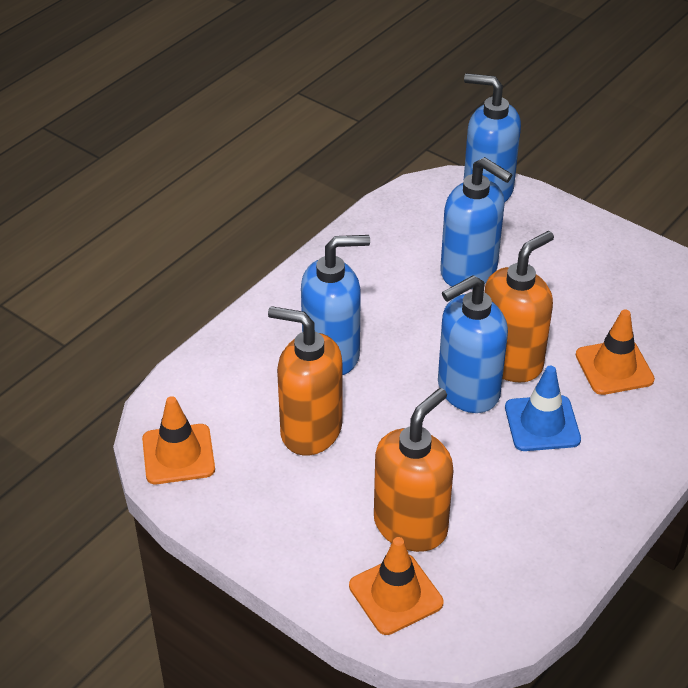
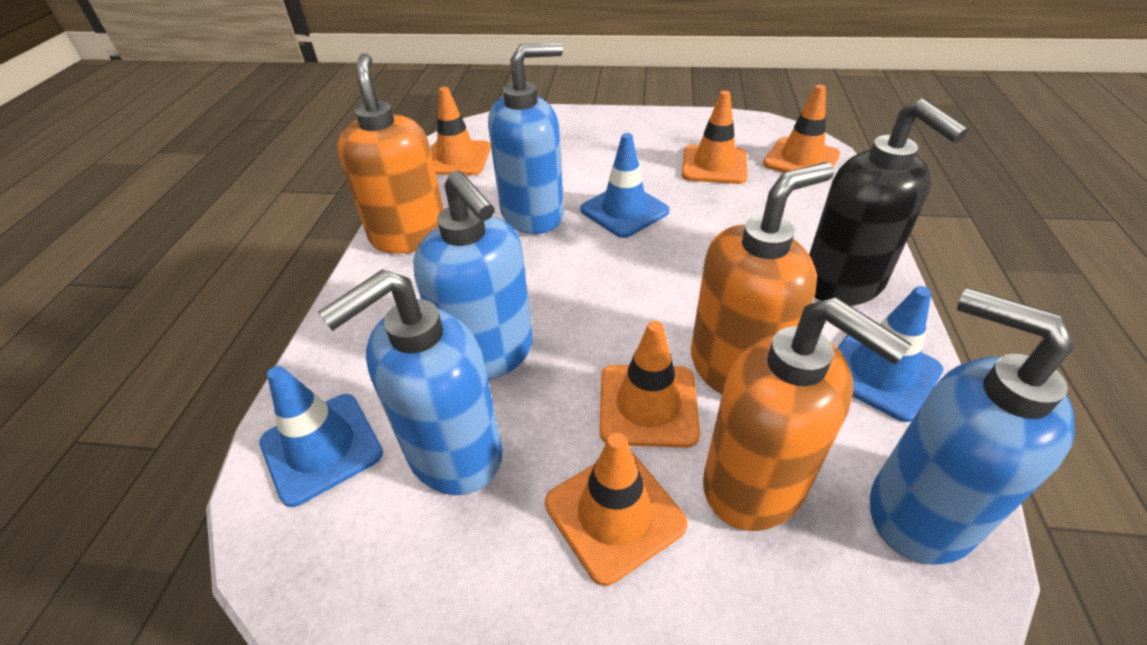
black soap dispenser: none = 0 -> [809,99,969,305] = 1
blue traffic cone: [505,366,581,451] = 1 -> [259,366,383,507] [580,133,670,238] [837,286,943,422] = 3
orange traffic cone: [142,396,215,484] [349,537,443,635] [576,310,655,395] = 3 -> [430,87,491,175] [545,432,688,586] [599,321,700,448] [682,91,747,184] [763,85,840,173] = 5

